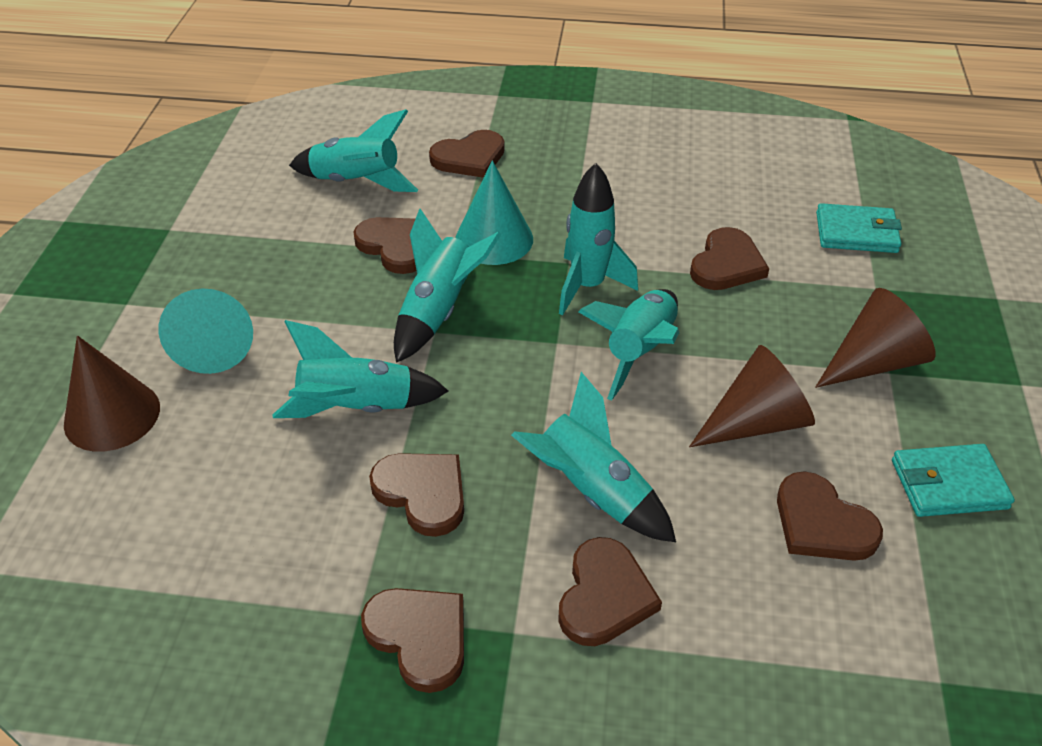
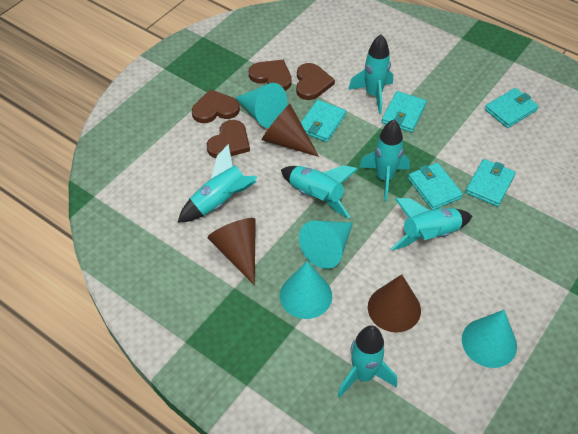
brown heart: [354,217,417,274] [361,588,464,693] [369,453,464,537] [429,130,505,178] [558,537,662,646] [690,227,769,290] [777,471,883,561] = 7 -> [192,89,240,123] [207,120,250,158] [249,60,292,91] [296,63,335,100] = 4
turquoise cone: [159,288,253,374] [455,161,533,265] = 2 -> [235,83,287,128] [280,261,332,319] [299,220,353,269] [462,310,517,368] = 4
turquoise wallet: [816,203,902,253] [892,444,1015,517] = 2 -> [301,100,346,142] [381,91,427,133] [408,163,463,210] [465,159,516,207] [485,88,539,128] = 5

